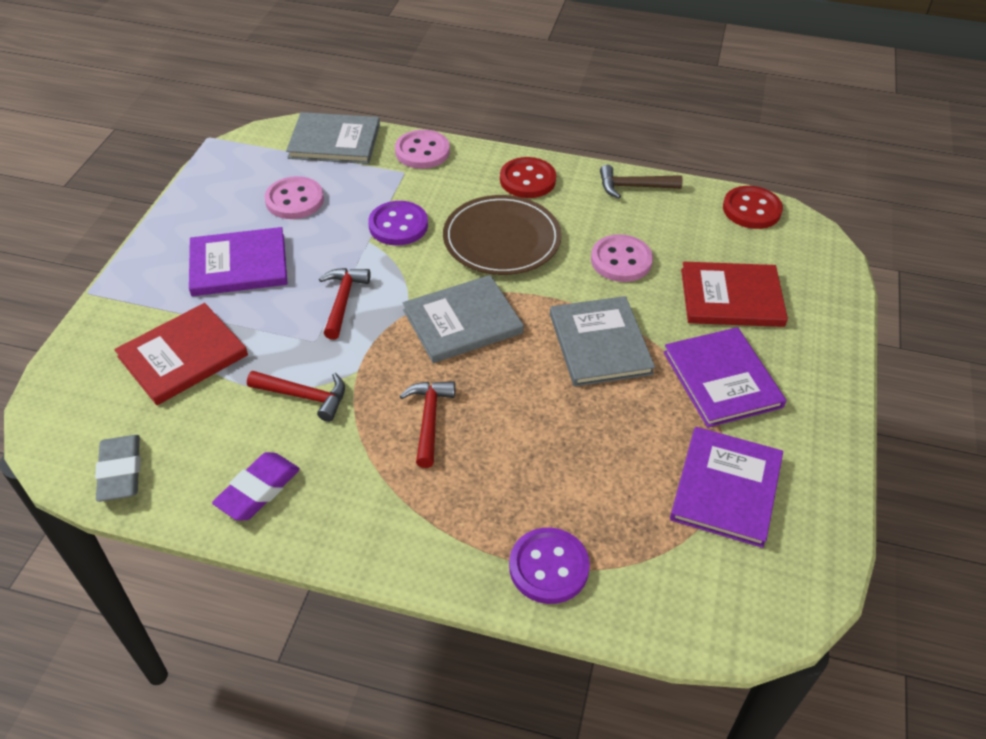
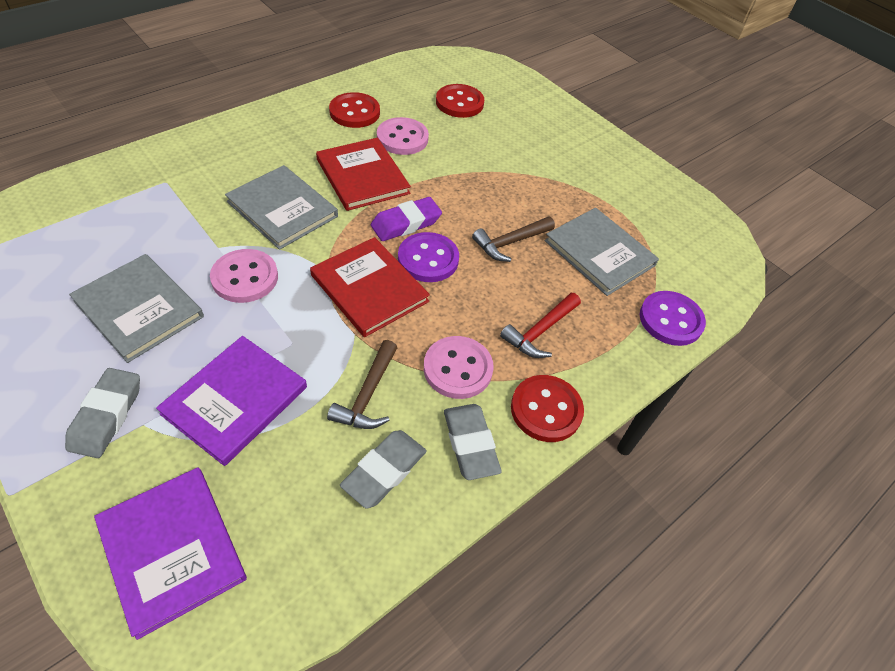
brown hammer: [600,165,682,199] = 1 -> [327,340,397,429] [472,216,555,262] = 2
brown plate: [443,195,561,275] = 1 -> none = 0
grey eraser: [95,435,141,502] = 1 -> [65,368,140,458] [340,430,427,508] [444,404,502,480] = 3
purple book: [189,227,288,296] [664,327,786,428] [670,427,783,548] = 3 -> [94,467,247,640] [156,336,307,466] = 2
red button: [500,157,556,198] [723,186,783,229] = 2 -> [329,92,380,128] [436,84,484,118] [511,375,584,442] = 3
red hammer: [247,371,345,422] [319,268,371,340] [400,381,455,468] = 3 -> [500,293,581,358] = 1

